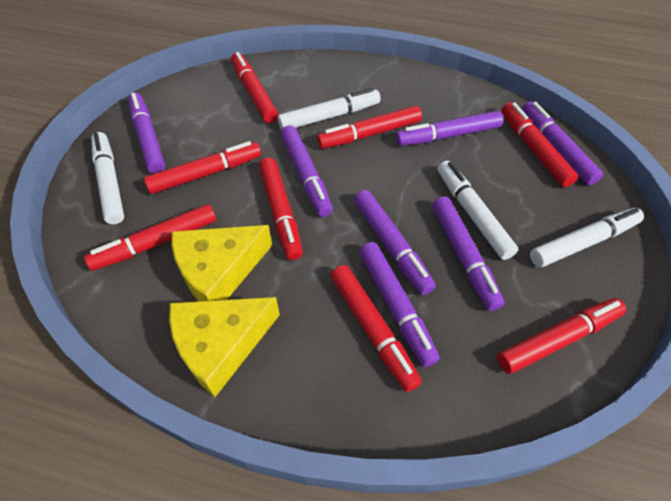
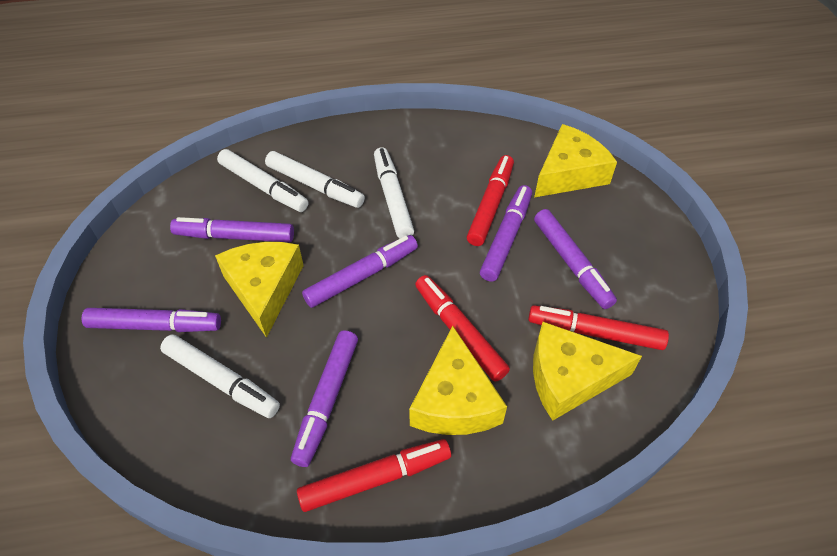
purple marker: [128,93,165,174] [281,125,333,217] [354,190,436,295] [359,242,440,367] [396,111,503,146] [432,197,504,311] [522,101,603,185] = 7 -> [81,308,221,332] [170,217,294,242] [291,330,358,467] [302,235,418,308] [480,185,532,282] [534,209,617,309] = 6
red marker: [84,204,216,271] [144,141,261,194] [231,52,278,123] [259,157,303,260] [317,106,422,149] [330,265,422,392] [497,298,626,374] [501,102,578,187] = 8 -> [297,439,451,512] [415,275,510,382] [467,155,514,246] [528,305,669,350] = 4
yellow cheese: [169,297,280,397] [172,225,272,301] = 2 -> [215,242,304,338] [409,326,507,435] [533,322,642,421] [534,124,617,197] = 4

